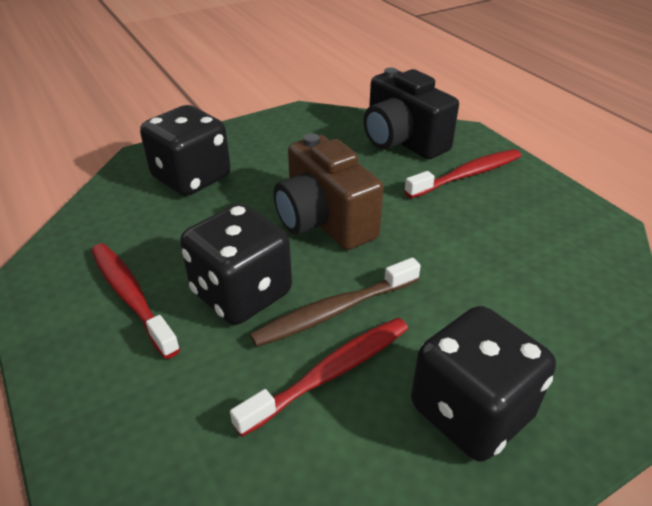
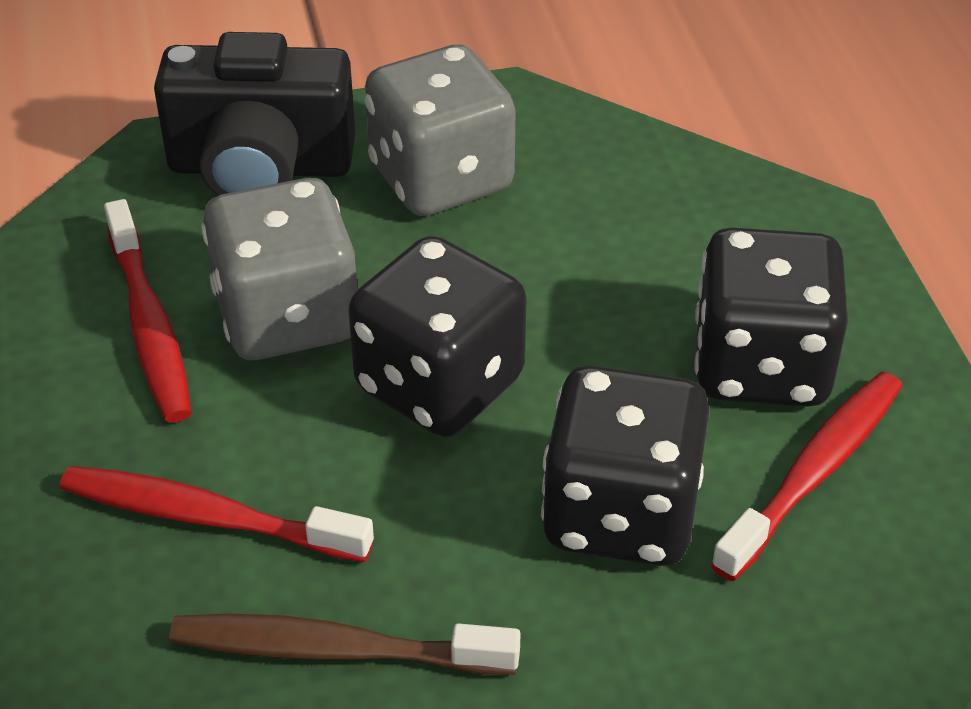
brown camera: [273,133,384,250] = 1 -> none = 0
grey dice: none = 0 -> [201,178,357,360] [365,45,516,216] = 2

